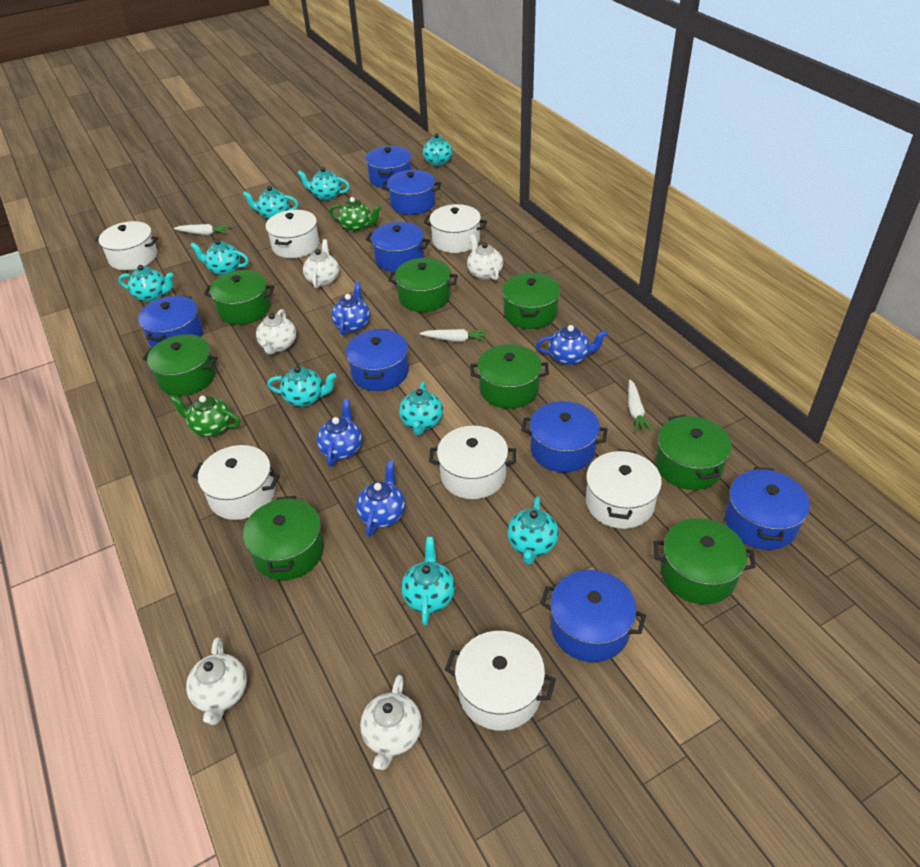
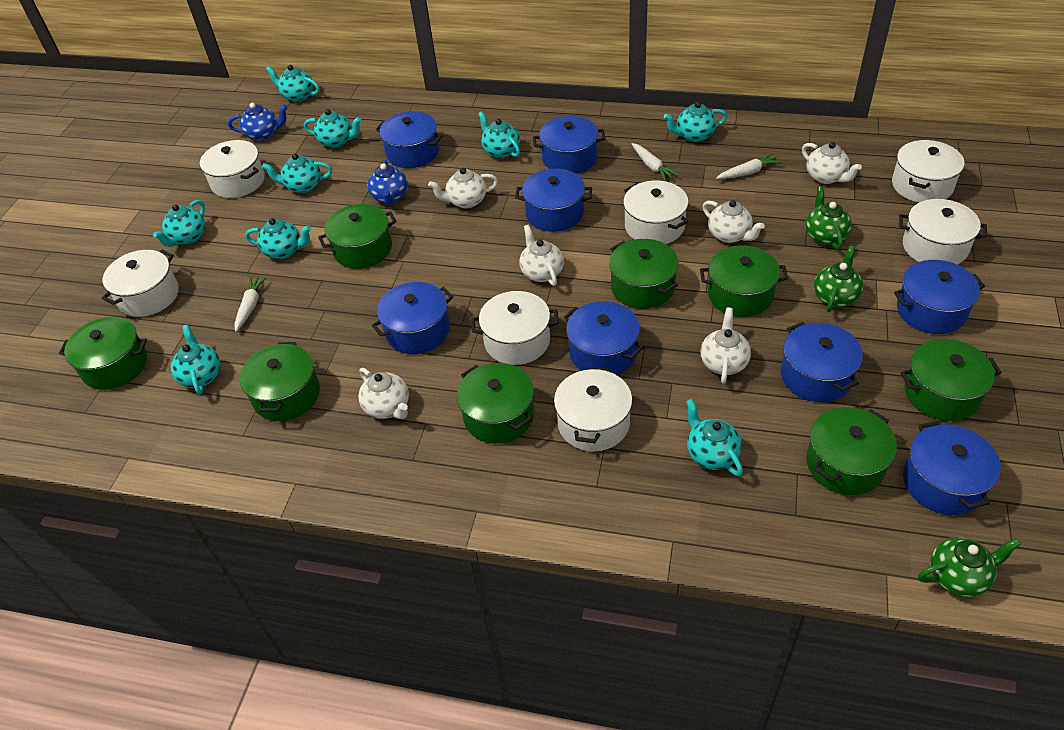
blue teapot: [316,399,362,467] [331,282,370,335] [356,460,405,537] [536,325,607,365] = 4 -> [228,102,288,141] [367,160,408,206] = 2
green teapot: [170,395,241,437] [329,197,381,232] = 2 -> [806,186,852,250] [814,245,863,312] [918,537,1021,597] = 3
white teapot: [186,637,247,725] [256,309,296,354] [303,239,339,288] [360,675,422,770] [467,234,503,280] = 5 -> [359,368,409,419] [428,168,498,208] [519,224,564,286] [700,308,751,384] [702,200,765,243] [802,142,862,184] = 6

